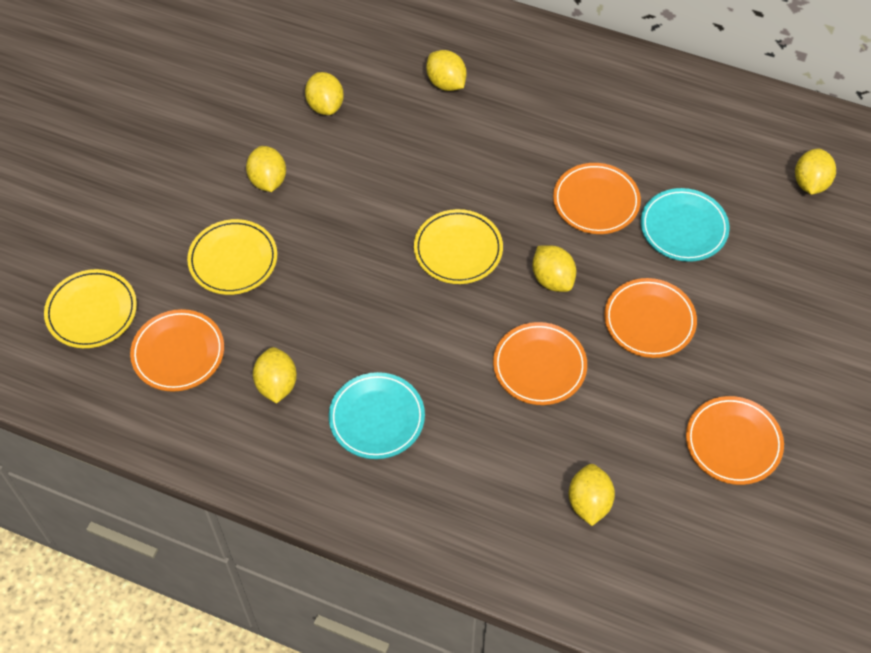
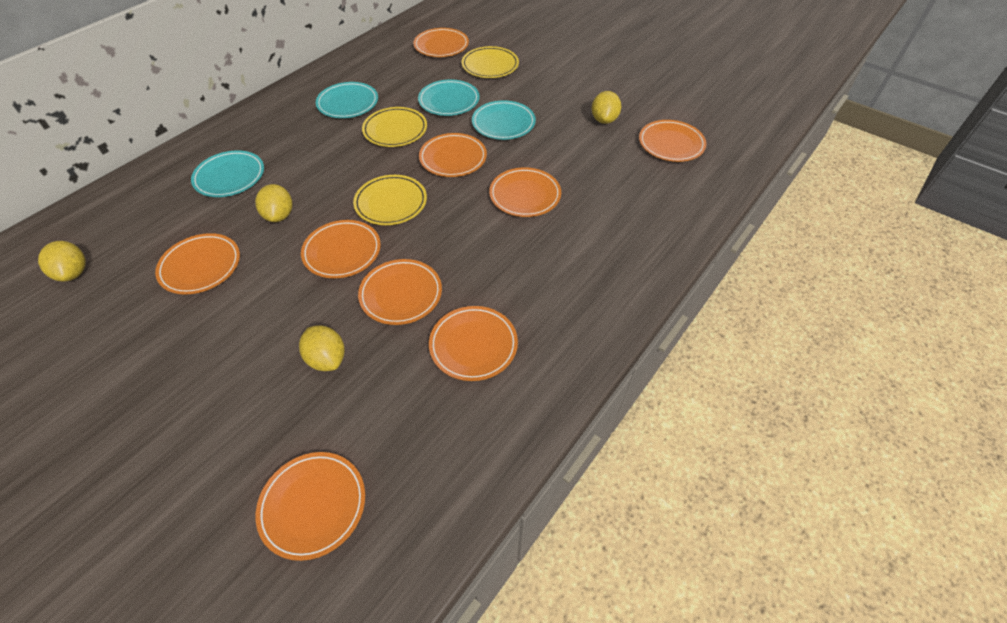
orange plate: [130,309,224,392] [493,322,587,405] [553,163,641,234] [604,278,697,358] [686,396,784,485] = 5 -> [155,233,240,295] [256,452,365,561] [301,220,381,278] [358,259,442,325] [413,28,469,57] [419,133,487,177] [429,306,518,381] [489,167,561,217] [639,120,706,162] = 9
turquoise plate: [329,372,425,459] [641,188,730,262] = 2 -> [191,150,264,197] [316,82,378,118] [418,80,480,116] [472,100,536,140] = 4
yellow lemon: [246,146,286,192] [253,347,297,403] [305,72,344,115] [426,50,467,91] [532,245,576,292] [569,464,615,526] [795,149,836,195] = 7 -> [38,241,86,282] [255,184,292,222] [299,325,345,371] [592,91,621,124] = 4

